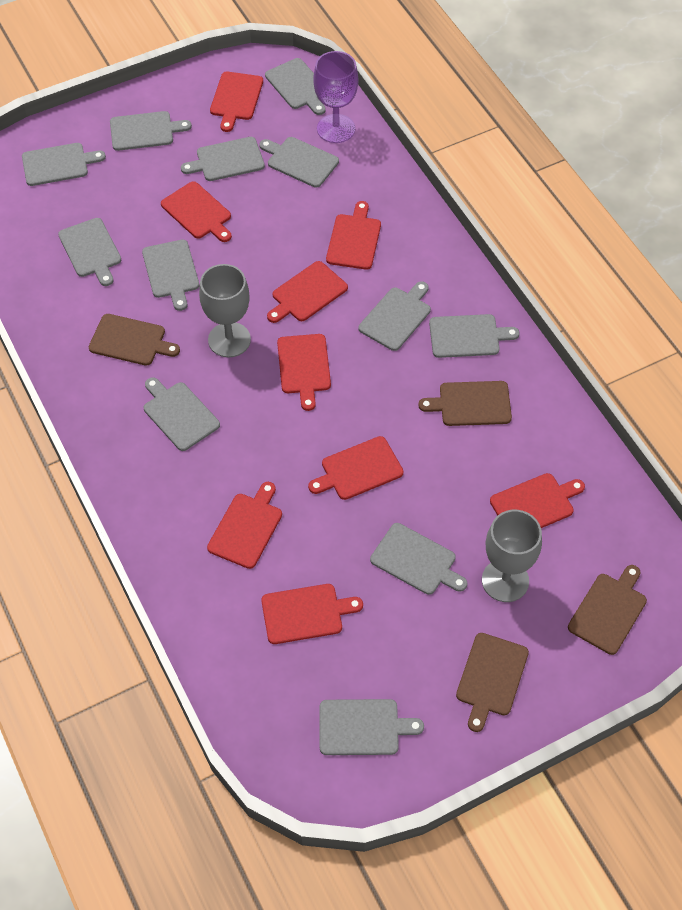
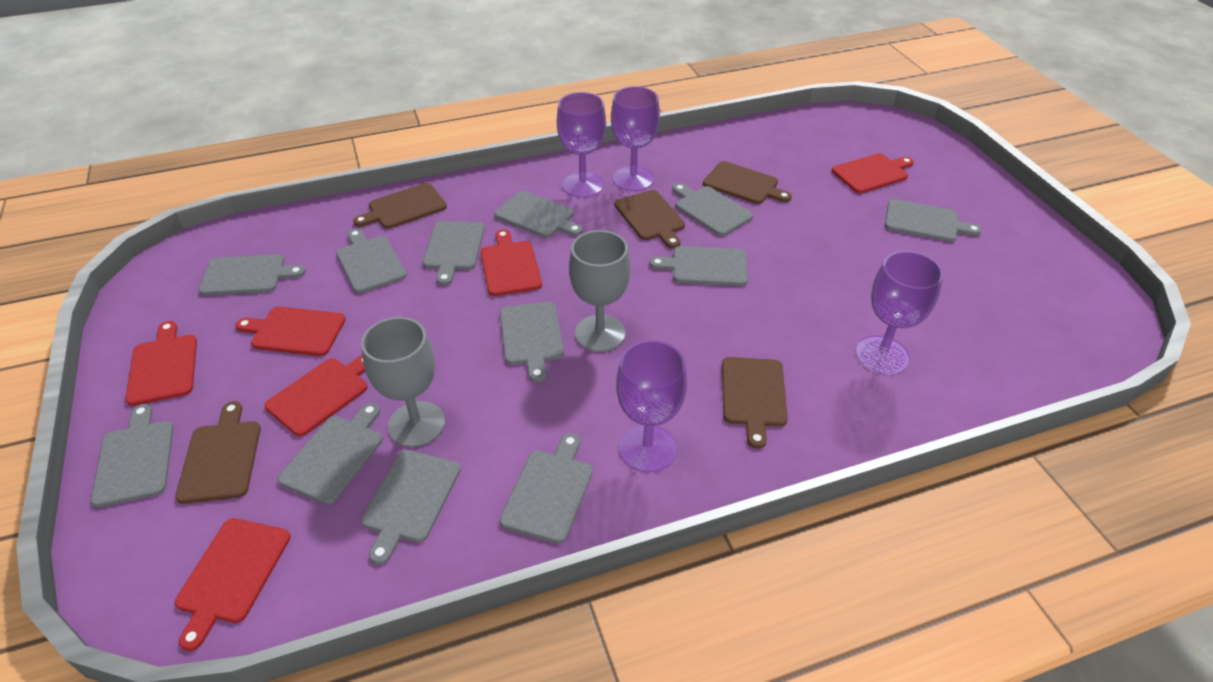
brown cutting board: [89,314,180,366] [418,381,512,426] [456,633,529,732] [568,565,647,655] = 4 -> [175,401,261,504] [353,183,447,229] [614,190,685,249] [703,161,792,204] [722,357,788,449] = 5
purple goblet: [313,51,358,143] = 1 -> [557,92,606,198] [611,86,660,191] [616,340,687,472] [856,251,943,375] = 4
red cutting board: [161,181,232,242] [207,482,282,569] [210,71,263,132] [261,584,363,644] [267,261,348,323] [277,334,331,411] [308,436,404,500] [326,201,381,270] [490,473,585,528] = 9 -> [125,321,197,406] [175,518,291,651] [236,307,346,356] [264,355,368,437] [480,229,542,296] [832,153,914,193] = 6

